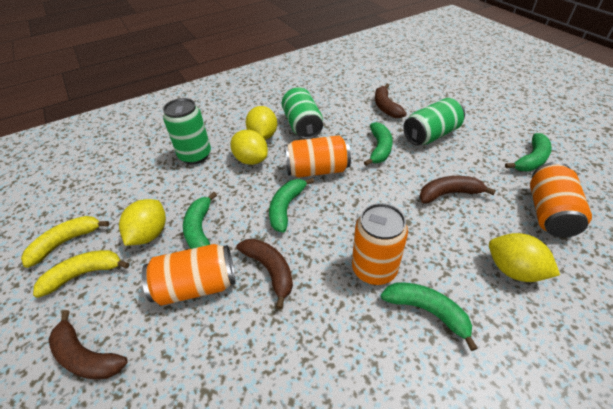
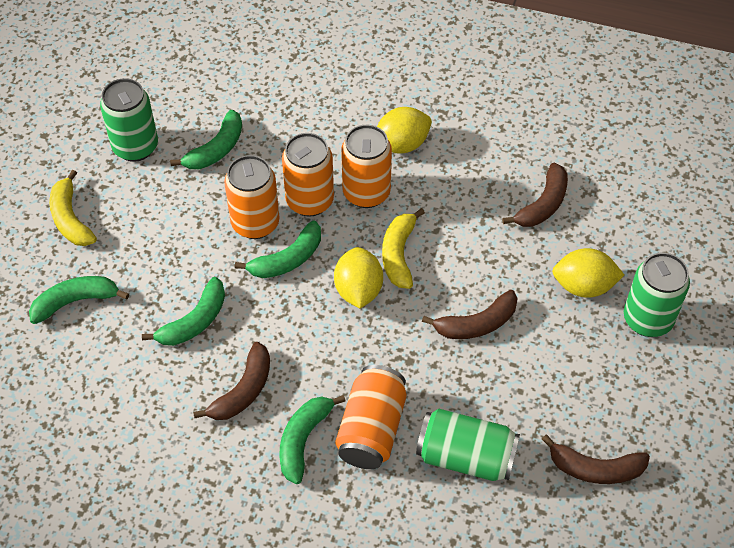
yellow lemon: [119,199,166,246] [230,130,268,165] [246,106,277,140] [489,233,560,282] = 4 -> [334,247,383,308] [377,107,432,154] [552,248,624,298] = 3

